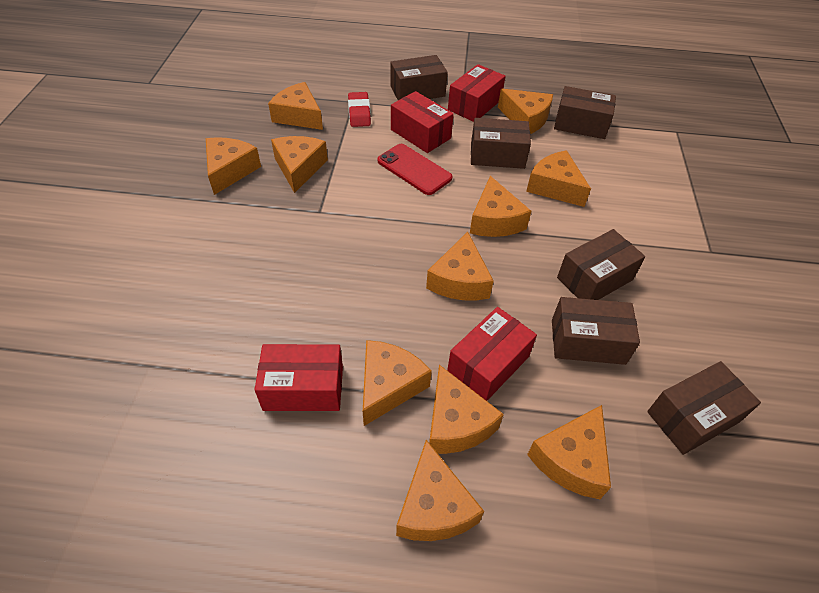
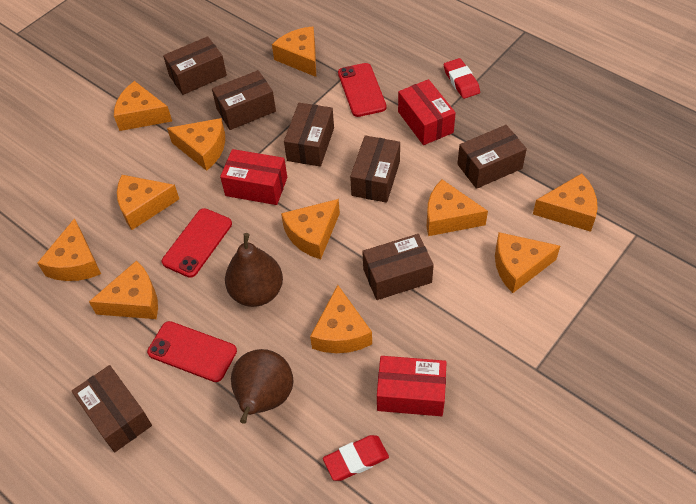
brown box: [390,55,448,100] [471,118,531,169] [552,297,640,365] [554,86,616,139] [557,229,645,300] [647,361,761,455] = 6 -> [72,365,152,452] [163,36,227,95] [212,70,276,130] [284,103,334,167] [350,135,400,203] [362,234,434,300] [457,125,527,189] = 7
brown pear: none = 0 -> [225,233,283,307] [231,349,294,424] = 2
red box: [254,344,343,411] [391,91,454,153] [447,307,537,401] [448,64,506,122] = 4 -> [220,149,287,205] [377,356,447,416] [398,79,456,145] = 3
red eraser: [348,92,371,127] = 1 -> [323,435,389,481] [444,58,480,99] = 2
red phone: [377,144,453,195] = 1 -> [147,321,237,382] [162,208,232,278] [338,63,387,117] = 3

